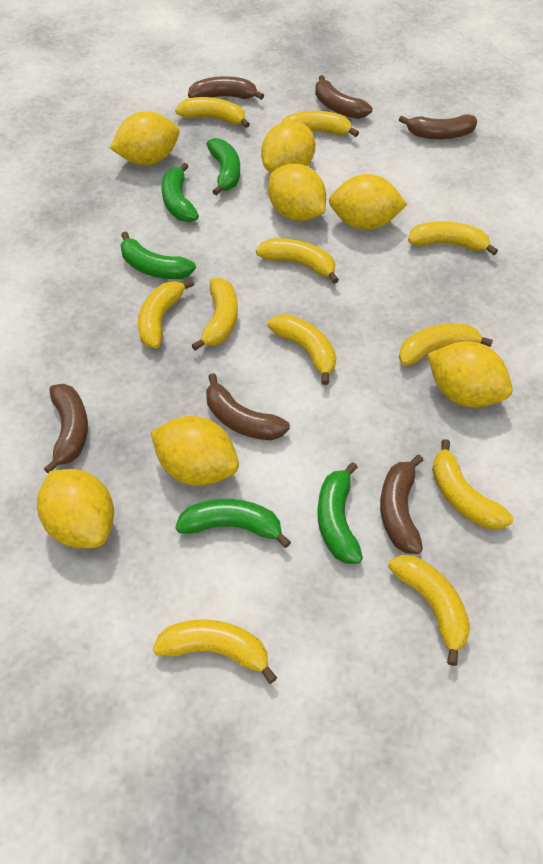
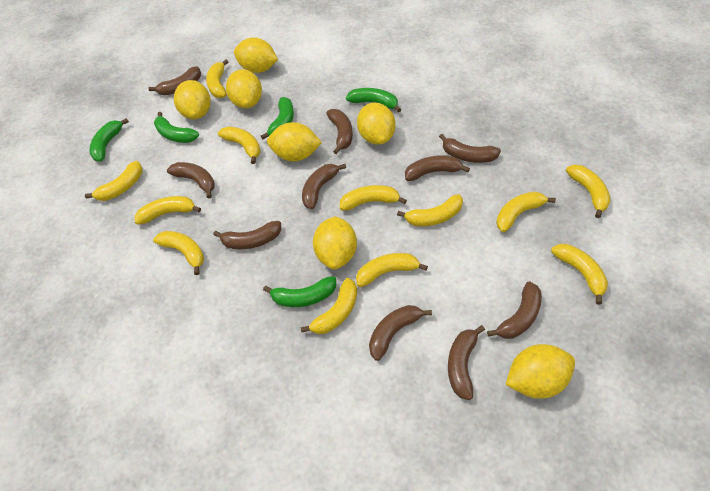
brown banana: [44,384,88,473] [188,76,264,100] [206,373,290,440] [315,75,372,119] [380,455,423,554] [399,114,477,139] = 6 -> [149,66,201,95] [167,162,215,199] [213,221,281,249] [302,164,346,209] [326,109,353,154] [369,305,432,361] [405,155,470,181] [439,134,501,163] [448,325,485,400] [487,281,542,339] = 10
yellow banana: [138,279,194,348] [153,619,277,684] [175,97,250,128] [192,278,238,351] [256,238,339,284] [267,314,336,385] [281,111,359,137] [388,555,470,666] [399,323,493,366] [408,221,498,255] [432,439,513,529] = 11 -> [85,161,143,201] [135,196,201,225] [153,231,204,275] [206,59,228,98] [218,126,261,164] [301,278,357,334] [340,185,407,211] [356,253,428,287] [397,194,463,226] [496,191,556,232] [551,244,608,305] [566,165,611,218] = 12

